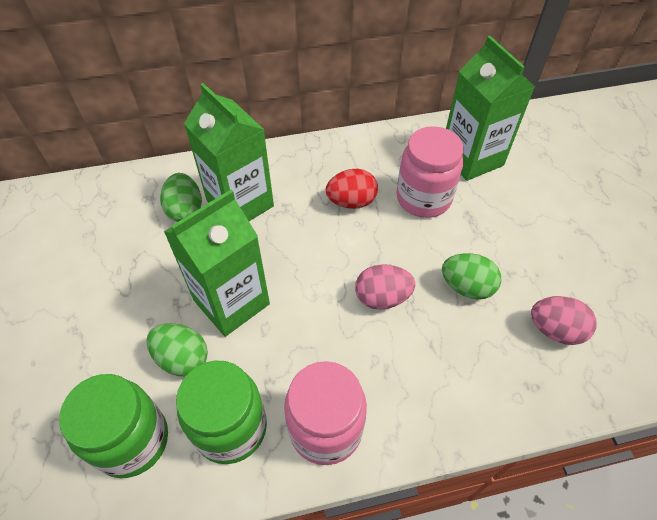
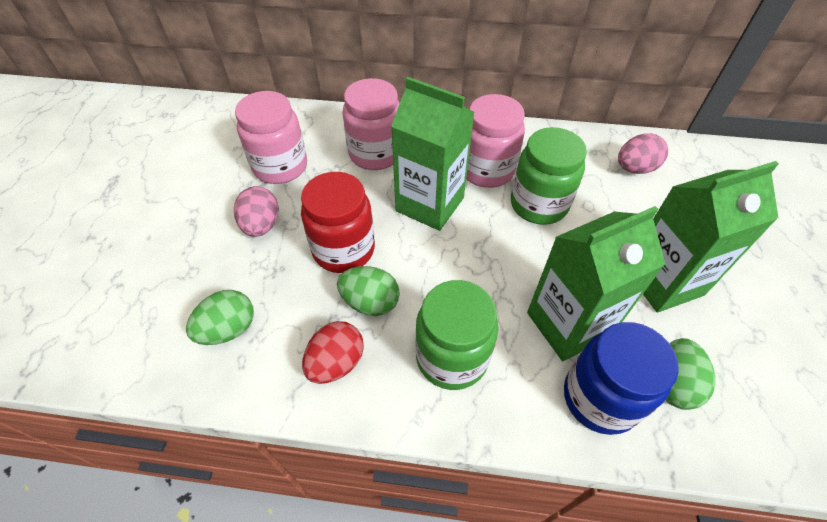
blue jar: none = 0 -> [564,322,679,435] = 1
pink jar: [284,361,367,465] [396,126,464,218] = 2 -> [235,91,307,184] [343,78,400,170] [466,94,525,188] = 3
red jar: none = 0 -> [301,172,375,273] = 1

